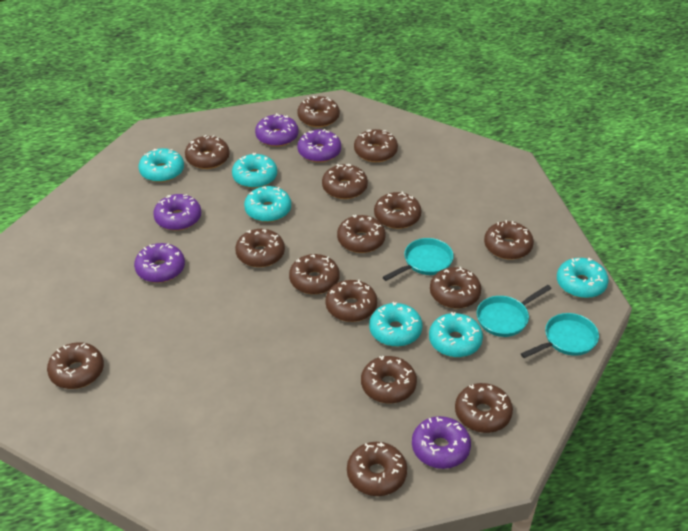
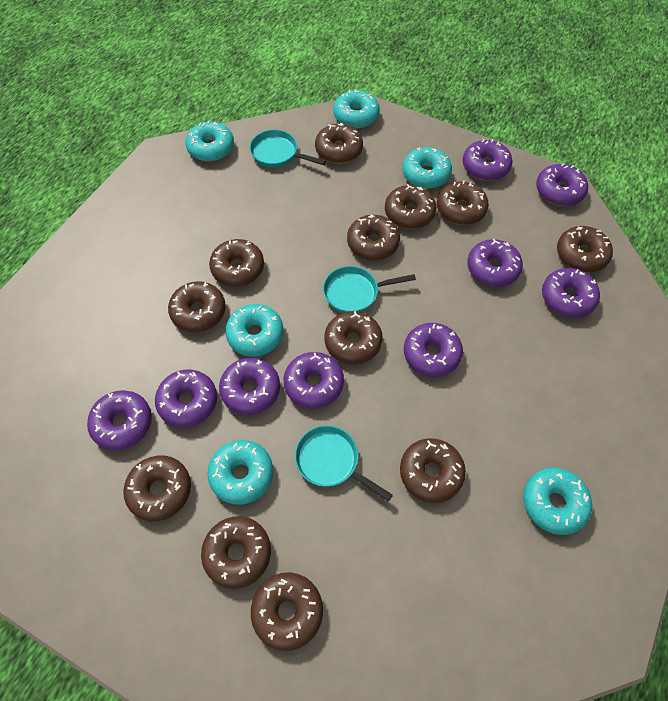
brown donut: [47,342,104,389] [185,135,230,169] [235,229,285,267] [289,254,340,294] [297,96,340,127] [322,164,368,199] [325,280,377,322] [337,215,386,253] [347,442,407,496] [354,129,398,162] [361,356,417,403] [374,191,422,229] [430,267,481,309] [455,383,513,433] [484,220,534,260] = 15 -> [123,455,191,521] [168,281,226,332] [201,516,271,589] [209,239,264,287] [251,572,323,651] [315,123,363,163] [324,311,383,364] [347,214,400,260] [385,184,436,229] [400,438,466,503] [437,180,489,225] [557,226,613,272] = 12
purple donut: [134,243,185,283] [153,194,201,231] [255,113,299,147] [297,129,341,162] [412,416,471,469] = 5 -> [87,390,152,451] [155,369,217,428] [219,358,280,415] [284,352,344,409] [404,323,463,377] [463,139,513,181] [467,239,523,287] [536,163,588,206] [542,268,600,318] = 9

